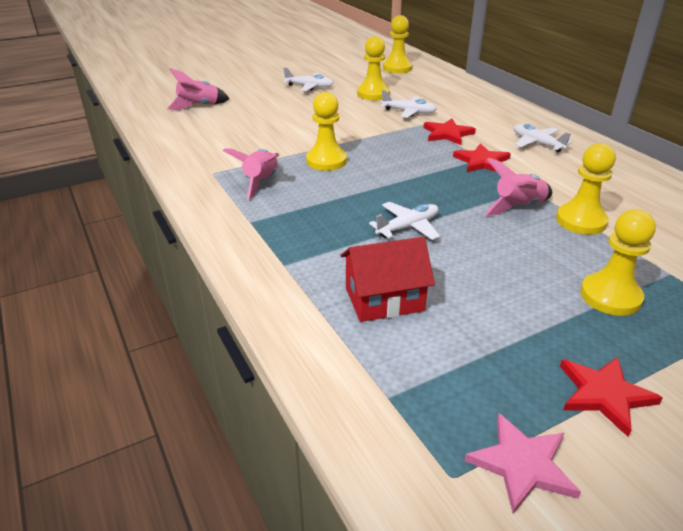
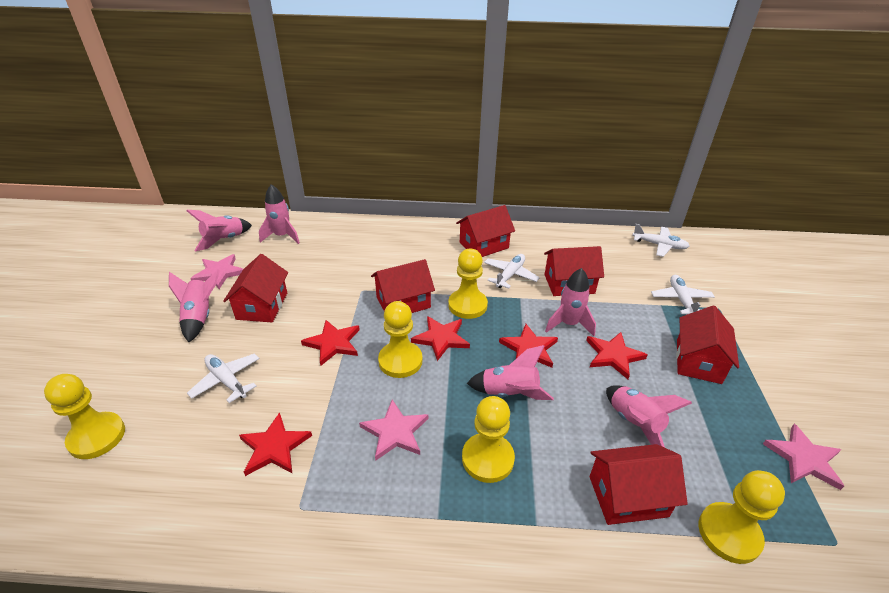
pink rocket: [167,68,229,110] [223,148,279,199] [485,158,552,215] = 3 -> [169,270,220,342] [186,210,252,252] [259,184,300,244] [467,345,554,400] [545,268,596,336] [606,385,692,448] = 6
pink star: [464,413,581,514] = 1 -> [190,254,243,289] [359,399,428,461] [763,424,844,490] = 3
red house: [340,237,435,322] = 1 -> [223,254,288,322] [371,259,435,313] [456,205,515,257] [544,246,604,296] [589,444,688,525] [676,305,739,384] = 6
red star: [424,118,476,145] [453,143,511,172] [560,357,663,437] = 3 -> [239,412,312,476] [301,320,360,366] [411,316,470,361] [499,324,558,368] [586,332,648,379] = 5

